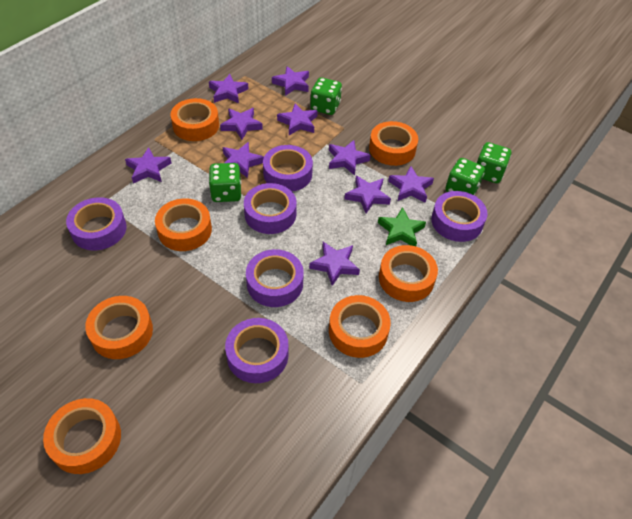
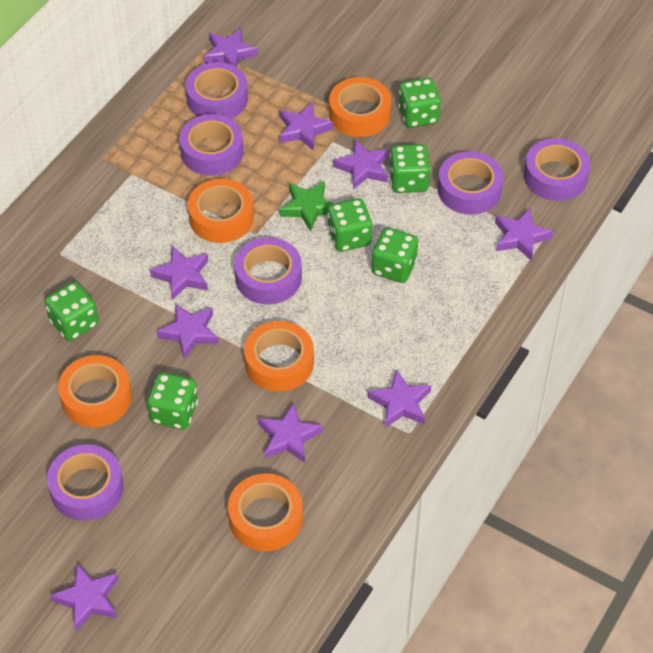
green dice: [209,163,241,202] [310,77,342,115] [445,158,485,195] [477,142,511,183] = 4 -> [45,282,99,341] [147,372,198,430] [327,198,373,252] [372,227,418,283] [389,144,431,193] [398,78,441,128] = 6
orange tape: [43,398,121,474] [85,296,153,359] [155,198,212,251] [171,98,219,141] [329,295,391,358] [369,121,418,166] [379,245,438,302] = 7 -> [58,355,132,427] [188,179,254,243] [228,473,303,551] [244,321,314,392] [329,77,391,137] = 5
purple star: [125,147,171,184] [209,74,248,103] [220,108,263,140] [223,142,264,178] [272,66,309,96] [277,103,318,135] [309,242,360,286] [329,140,371,176] [344,176,391,213] [388,166,434,203] = 10 -> [50,564,118,632] [150,246,208,300] [157,304,219,359] [204,28,258,67] [258,403,322,463] [280,103,333,150] [334,140,389,190] [368,369,431,428] [495,209,553,261] = 9

